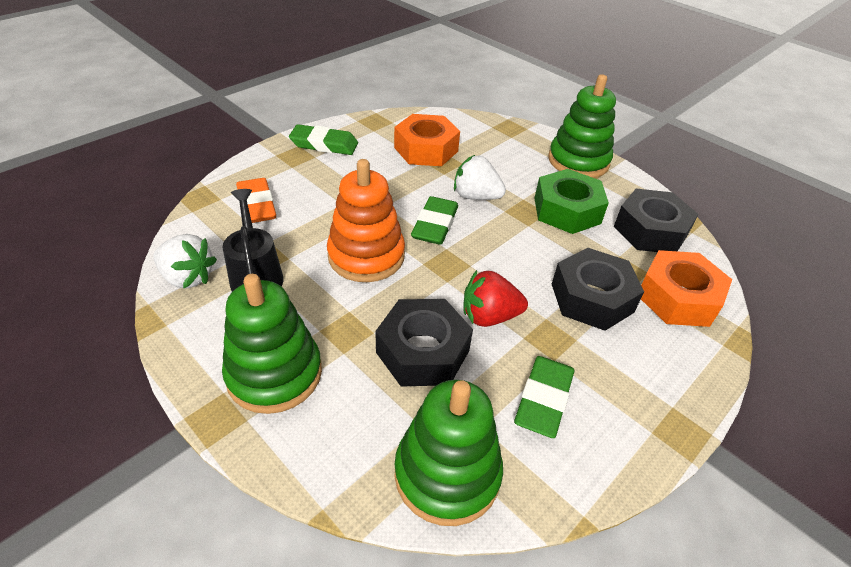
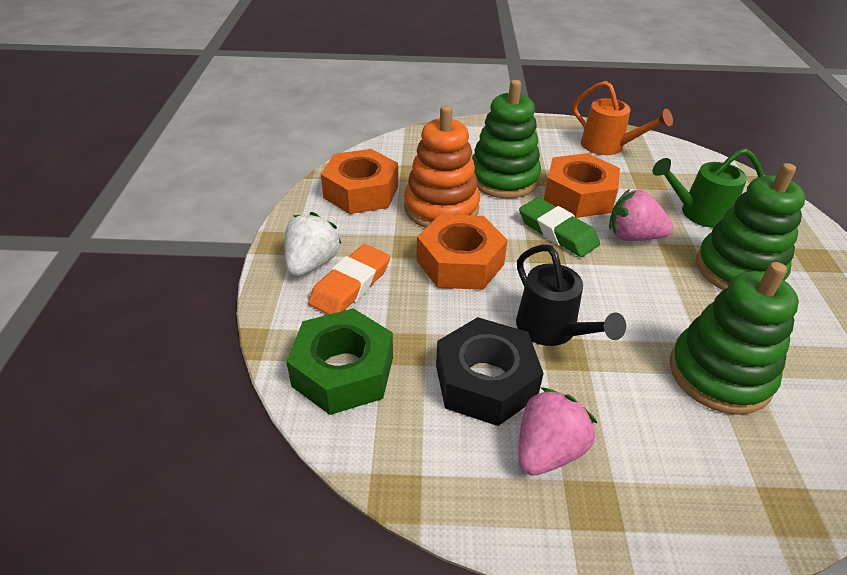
black nut: [375,299,473,387] [552,248,644,331] [614,189,698,252] = 3 -> [436,317,544,426] = 1
green eraser: [289,124,358,155] [411,196,458,245] [514,356,574,438] = 3 -> [519,197,600,257] = 1
green watering can: none = 0 -> [652,148,764,228] = 1
orange nut: [394,114,460,166] [641,250,732,327] = 2 -> [321,149,398,214] [417,214,508,290] [544,153,620,218] = 3
orange watering can: none = 0 -> [573,81,673,155] = 1
pink strawberry: none = 0 -> [518,387,597,476] [609,189,673,241] = 2
red strawberry: [463,270,528,327] = 1 -> none = 0
white strawberry: [153,234,217,289] [454,155,506,200] = 2 -> [284,212,342,276] = 1

